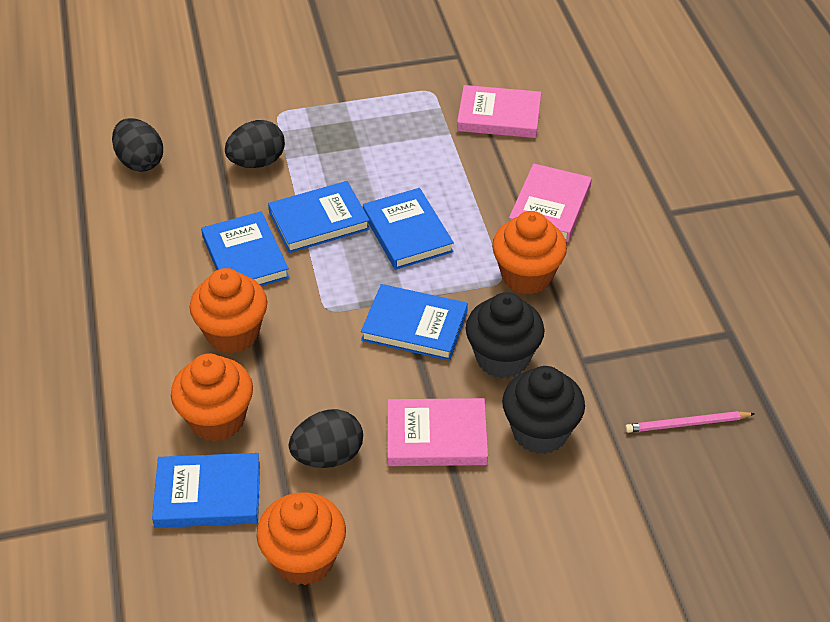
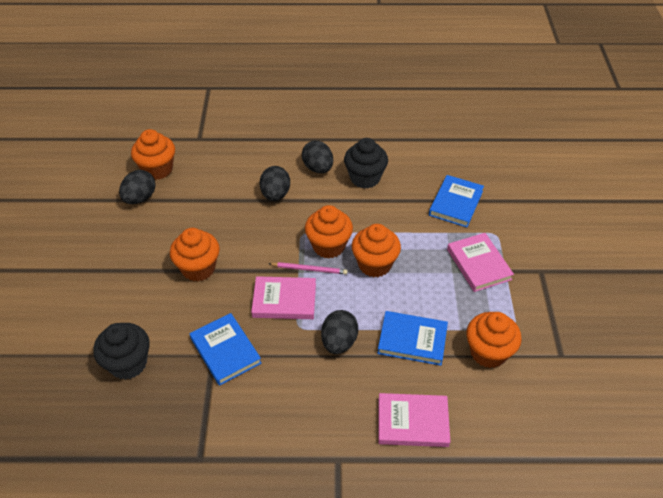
black egg: [112,118,163,172] [225,120,285,168] [289,409,363,468] = 3 -> [119,170,156,204] [259,166,290,201] [302,141,333,173] [321,310,358,354] = 4
blue book: [152,453,260,528] [201,211,290,286] [268,181,370,253] [361,284,468,361] [363,188,454,270] = 5 -> [190,313,262,386] [377,311,448,366] [429,175,484,227] = 3
orange cupcake: [171,353,253,442] [190,268,267,354] [257,493,346,585] [492,211,567,294] = 4 -> [131,129,175,180] [170,228,220,281] [305,205,353,258] [352,224,401,277] [466,312,522,368] = 5

